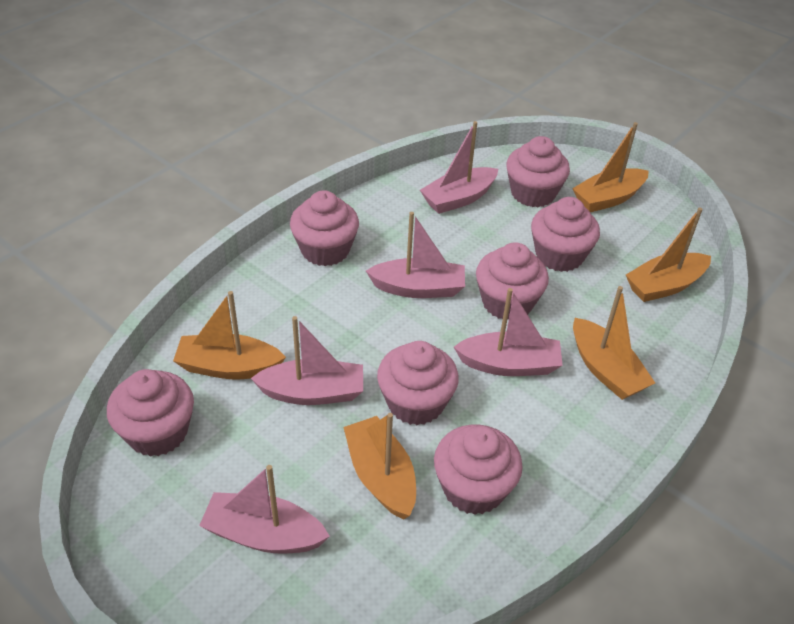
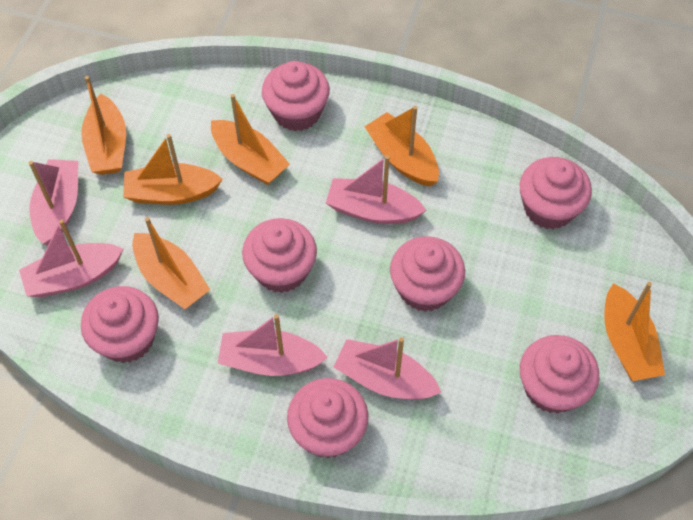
orange boat: [173,291,286,379] [343,413,416,520] [572,122,649,212] [573,286,655,400] [626,208,711,302] = 5 -> [81,76,126,175] [123,134,223,205] [132,217,210,309] [211,94,290,185] [365,106,439,186] [604,282,665,381] = 6

